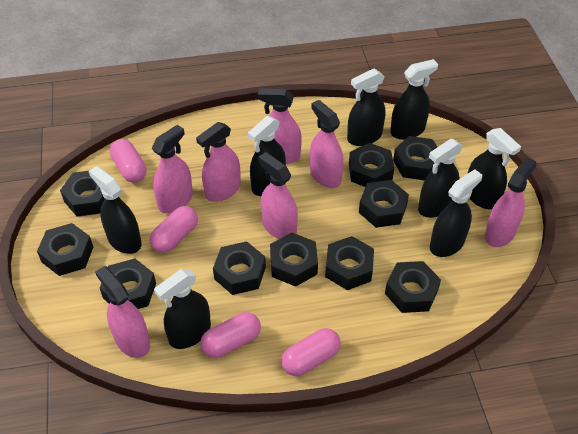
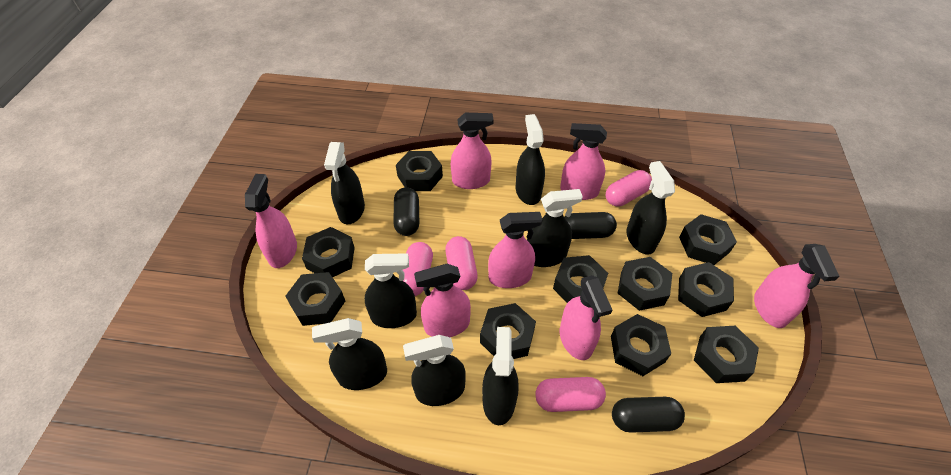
black capsule: none = 0 -> [393,187,419,236] [564,212,617,239] [612,397,685,433] = 3

